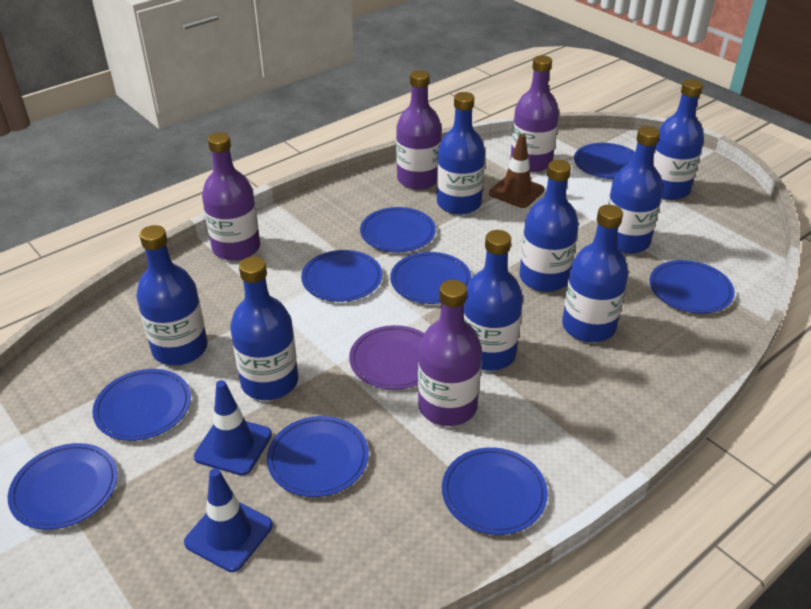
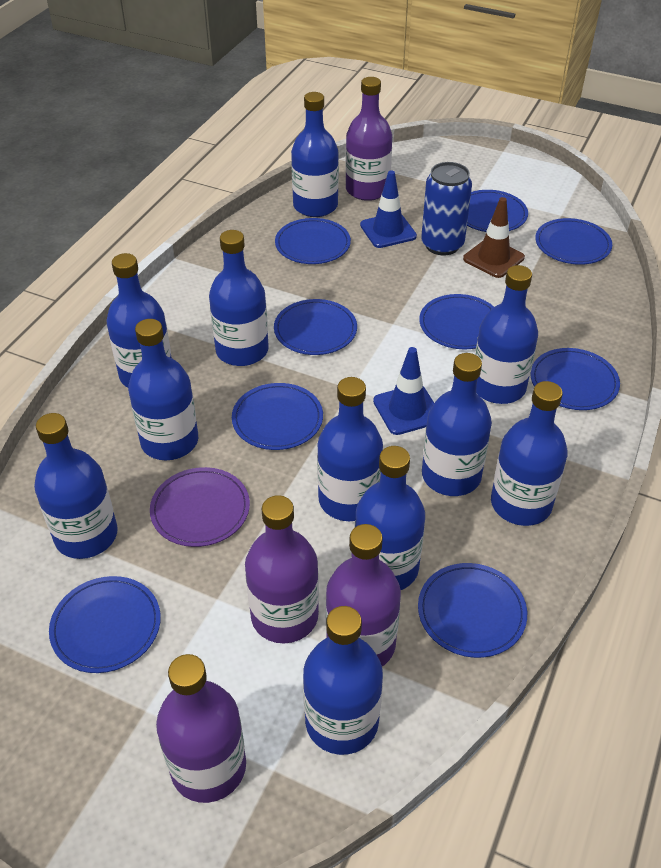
blue bottle: [136,225,208,365] [230,257,298,400] [437,92,485,215] [464,230,523,371] [519,160,579,292] [562,205,629,342] [608,126,663,254] [653,79,704,200] = 8 -> [34,413,118,559] [106,253,172,388] [128,319,198,460] [209,230,269,366] [291,92,339,217] [303,606,383,755] [317,377,383,521] [355,446,425,590] [422,353,492,496] [475,265,538,404] [491,381,568,526] = 11
blue can: none = 0 -> [421,162,472,255] = 1

